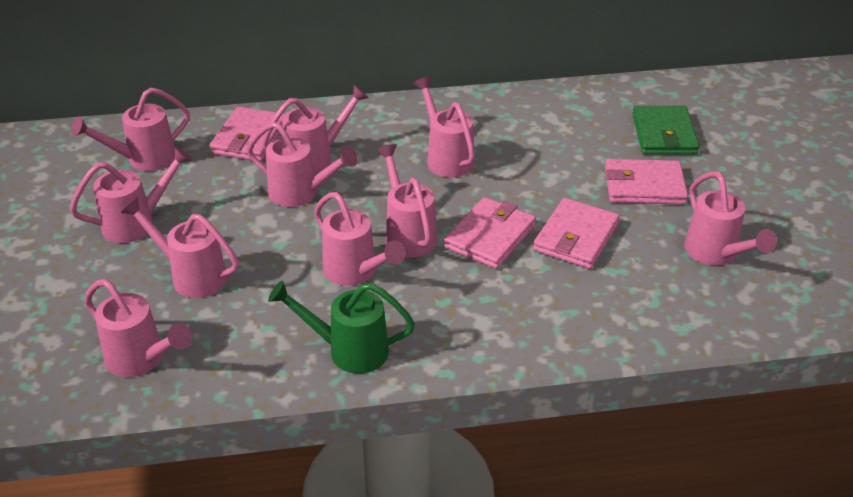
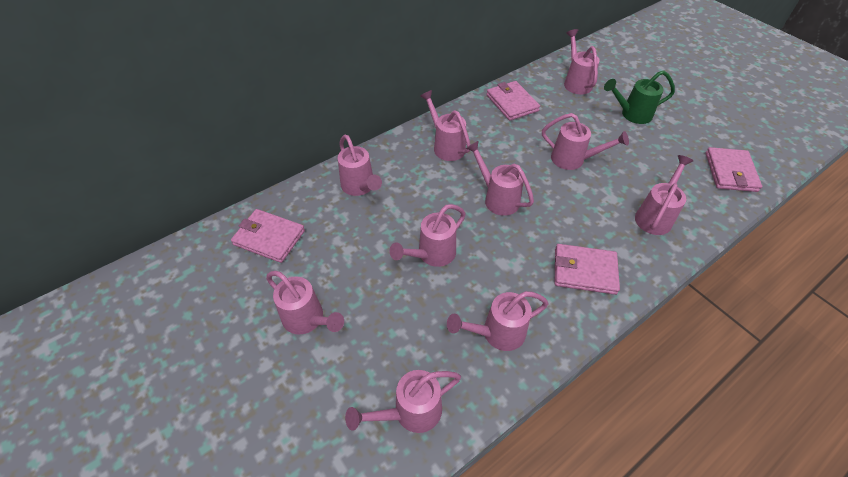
green wallet: [632,106,700,155] = 1 -> none = 0

